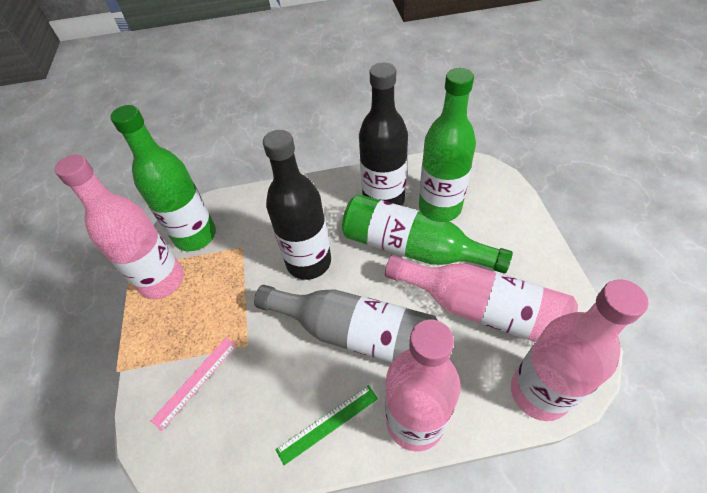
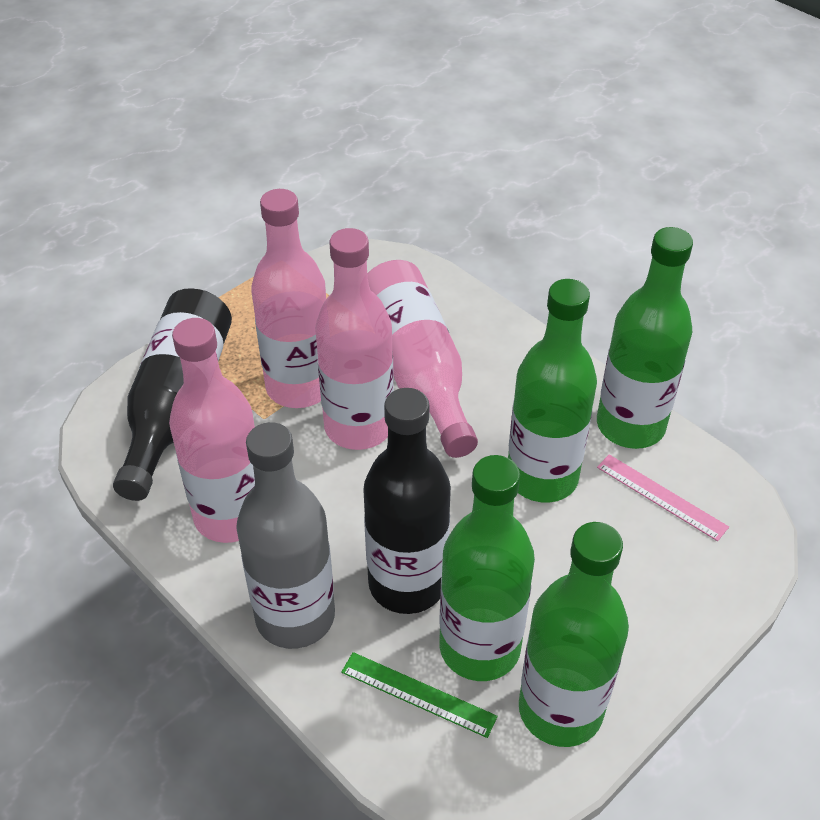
green bottle: [110,105,216,251] [342,194,513,274] [419,68,476,221] = 3 -> [439,455,535,681] [508,279,597,503] [519,522,629,747] [597,227,693,449] = 4

